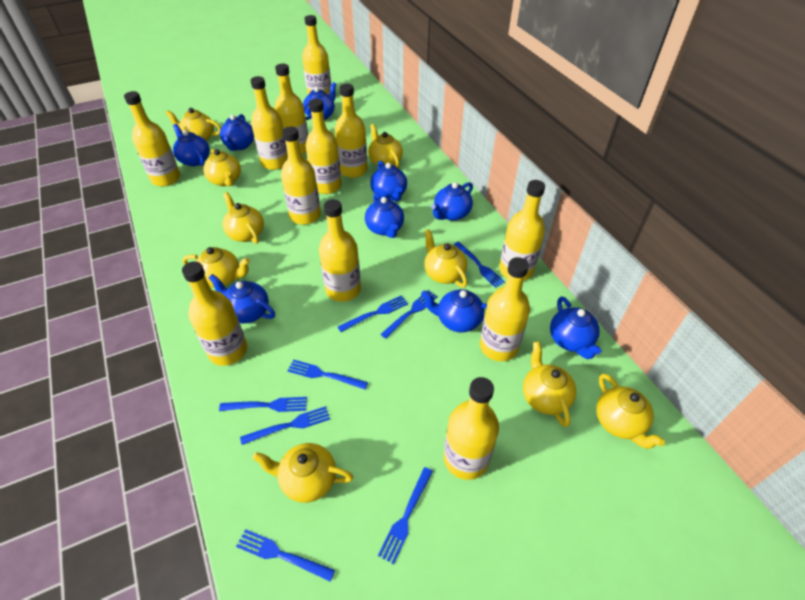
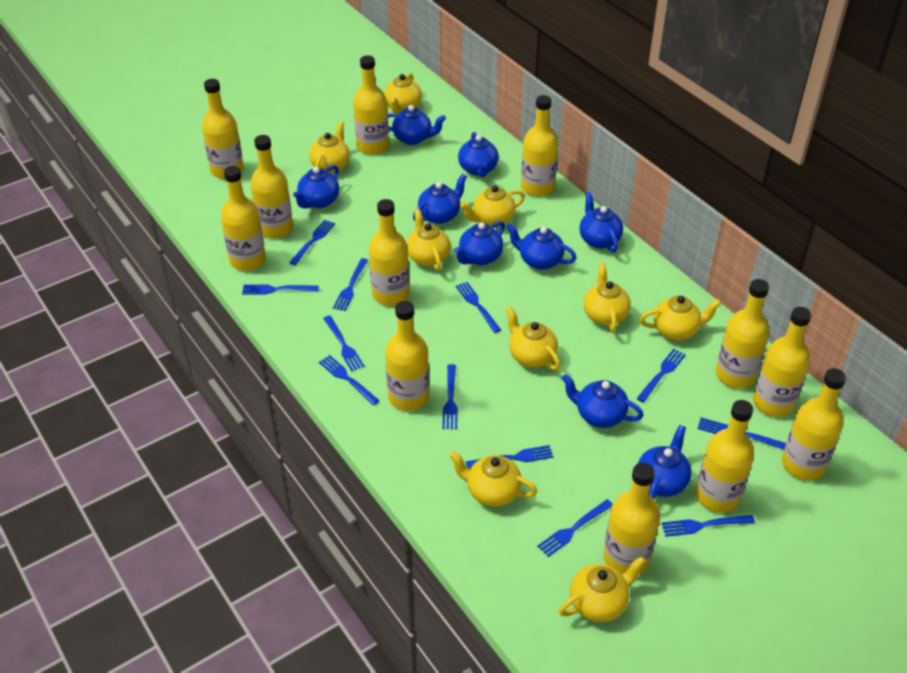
blue fork: [219,397,307,412] [236,529,335,582] [240,406,330,445] [288,359,368,390] [338,295,408,332] [378,467,433,564] [380,290,438,339] [454,242,505,288] = 8 -> [242,284,319,295] [289,220,335,265] [319,355,379,405] [323,316,365,371] [333,258,368,311] [442,364,458,429] [456,282,501,333] [466,445,553,468] [537,499,613,557] [636,349,686,403] [661,515,755,537] [697,418,786,450] = 12

